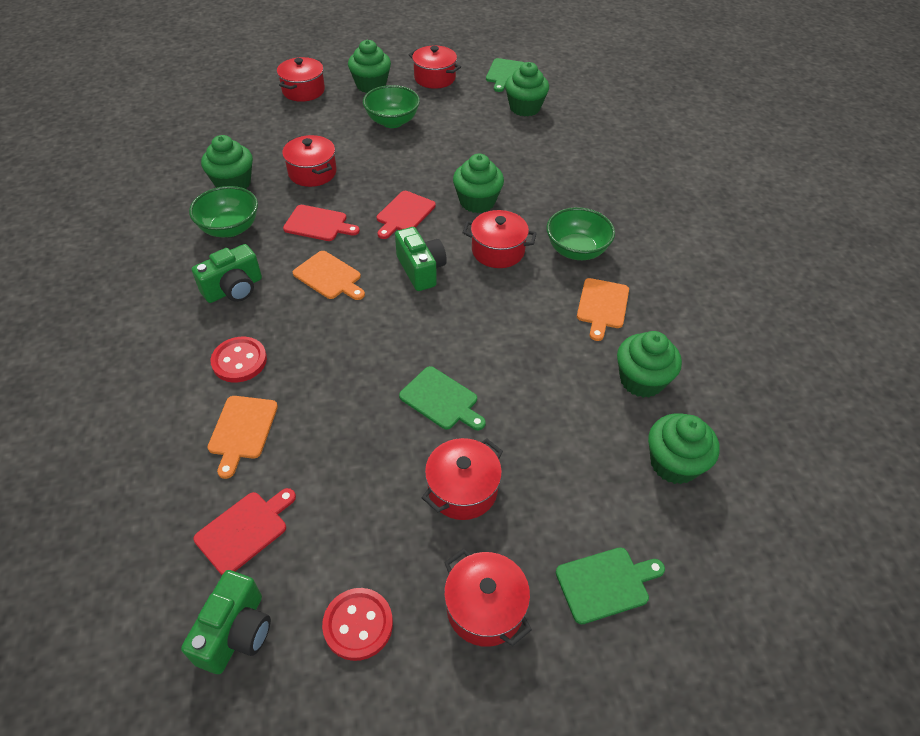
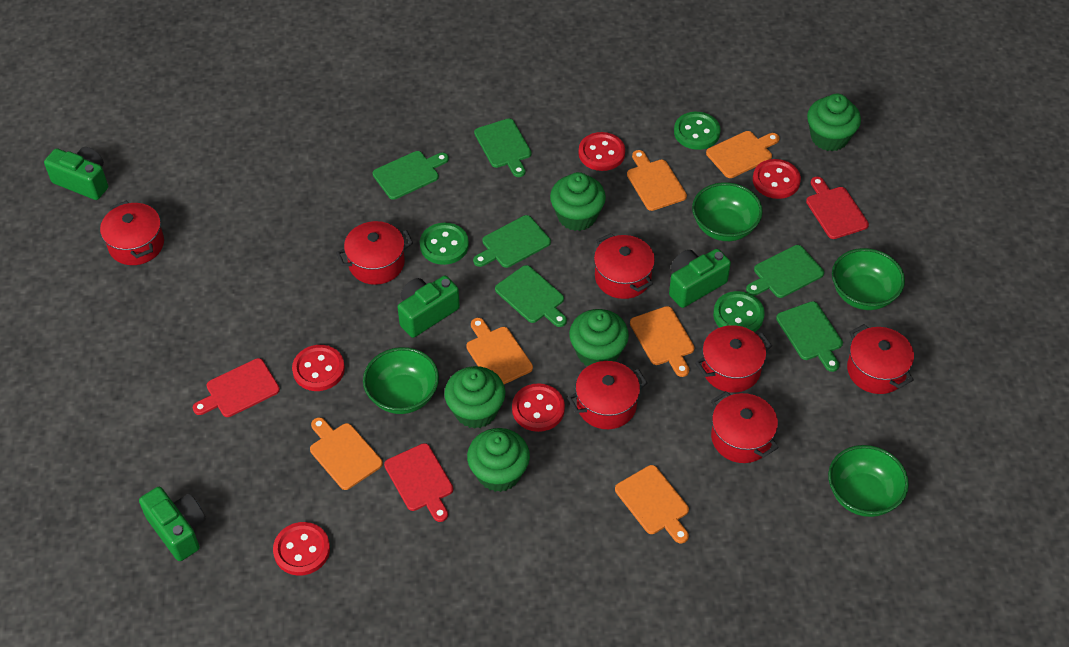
green bowl: [189,186,258,237] [363,85,420,128] [546,207,615,260] = 3 -> [363,347,439,414] [692,182,763,241] [828,445,909,517] [832,248,905,310] = 4
green button: none = 0 -> [420,223,469,265] [674,112,721,150] [713,291,765,332] = 3
green camera: [181,570,271,674] [192,244,262,303] [395,227,447,291] = 3 -> [44,147,108,200] [139,487,206,561] [398,275,460,338] [669,249,731,308] = 4
green cupcake: [201,135,253,189] [348,40,391,93] [453,154,504,213] [505,62,549,117] [617,331,682,398] [648,413,720,484] = 6 -> [444,366,506,429] [467,428,530,492] [550,172,606,231] [569,309,629,366] [807,94,861,151] = 5
green cutting board: [399,366,486,430] [486,58,524,92] [556,547,665,624] = 3 -> [373,151,449,200] [473,215,551,268] [474,118,531,177] [495,265,567,327] [746,245,824,298] [776,301,843,372] = 6
orange cutting board: [207,396,278,479] [293,251,365,300] [577,278,629,341] = 3 -> [310,417,383,490] [466,318,533,384] [615,465,689,543] [627,150,687,211] [630,306,695,377] [706,131,780,178] = 6
red button: [210,337,267,383] [322,588,393,661] = 2 -> [273,522,330,576] [292,345,345,391] [512,383,565,432] [579,132,625,171] [753,159,801,199] = 5
red pot: [277,57,325,102] [282,135,337,187] [409,46,461,89] [422,438,503,520] [444,548,532,647] [462,210,537,268] = 6 -> [100,200,164,265] [336,221,413,285] [567,361,647,429] [594,233,655,299] [695,325,772,393] [711,391,778,463] [847,324,914,394] = 7

